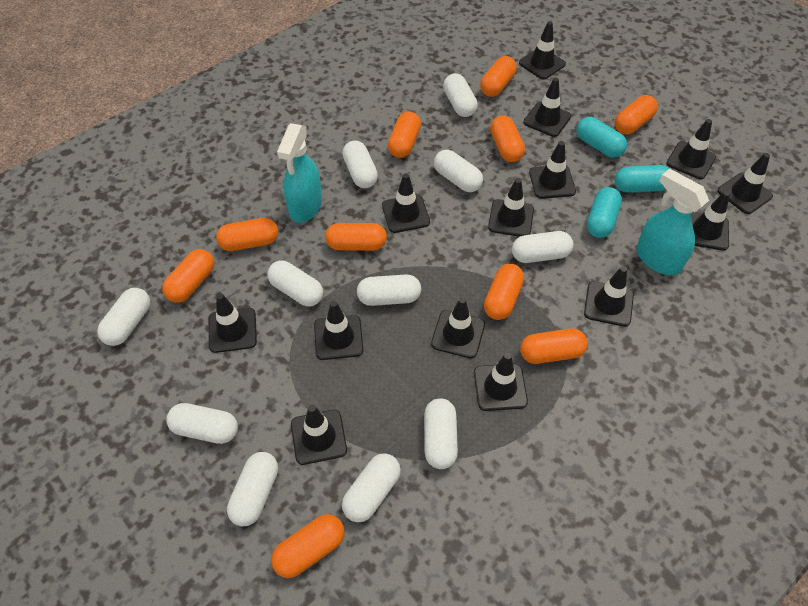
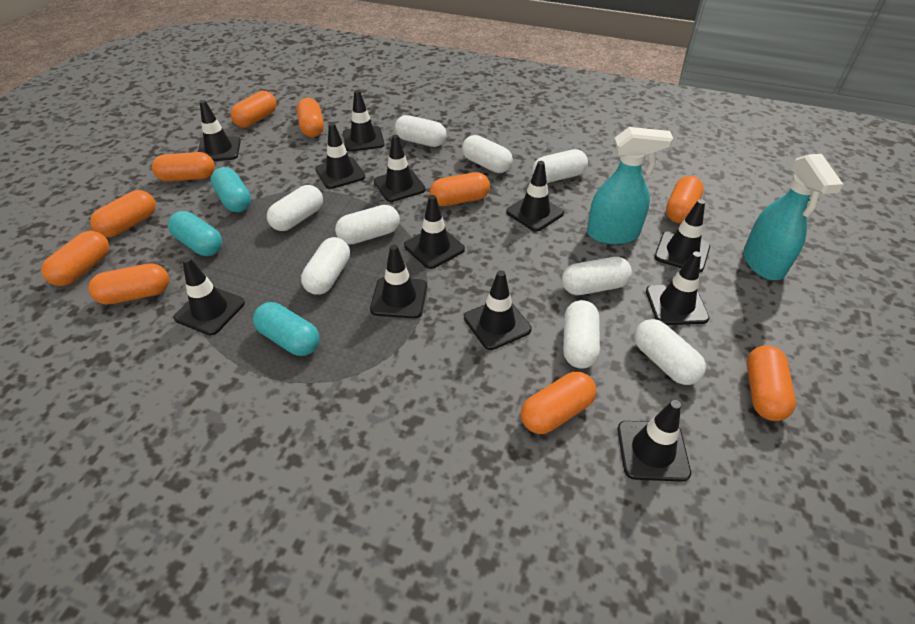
black traffic cone: [209,293,257,353] [291,405,347,465] [314,301,363,360] [382,173,430,233] [431,297,485,359] [474,353,528,411] [488,178,534,237] [519,21,566,79] [524,78,571,137] [529,141,576,199] [584,266,634,327] [667,119,716,179] [691,191,730,251] [717,153,773,214] = 14 -> [174,257,245,335] [198,100,241,161] [315,123,365,189] [343,90,385,152] [370,245,427,319] [374,135,426,202] [404,195,465,269] [464,270,532,350] [506,161,564,232] [618,400,691,482] [646,251,709,325] [654,199,710,273] = 12
white capsule: [97,288,150,346] [167,403,238,444] [227,452,278,526] [267,261,323,307] [342,140,378,188] [342,453,401,522] [357,274,421,306] [424,398,458,469] [434,150,483,192] [443,73,478,117] [512,231,574,263] = 11 -> [267,185,323,231] [301,237,350,295] [335,205,400,245] [395,115,446,147] [462,135,513,173] [532,149,588,183] [562,257,632,295] [563,300,600,369] [634,319,706,385] = 9

